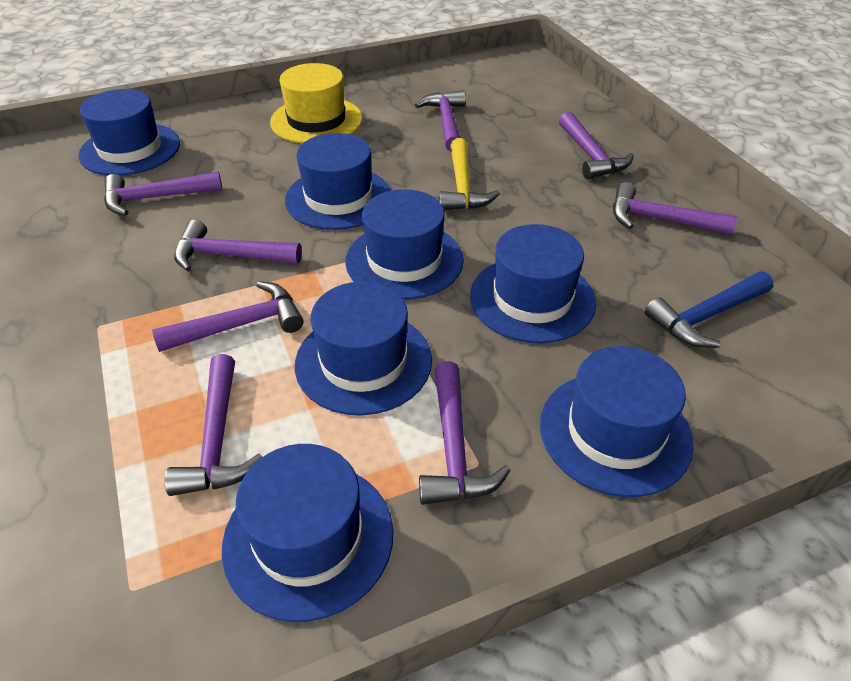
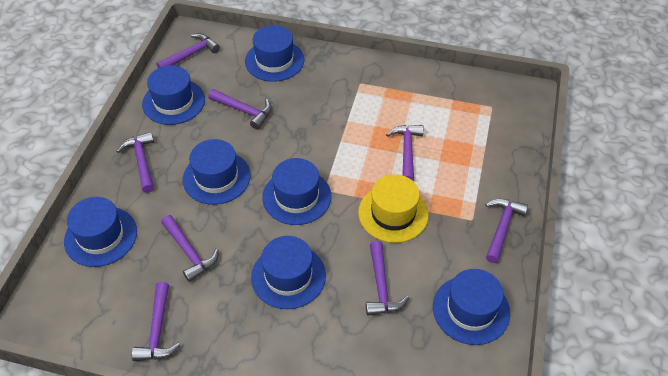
blue hammer: [645,272,773,348] = 1 -> none = 0
yellow hammer: [439,138,500,210] = 1 -> none = 0

